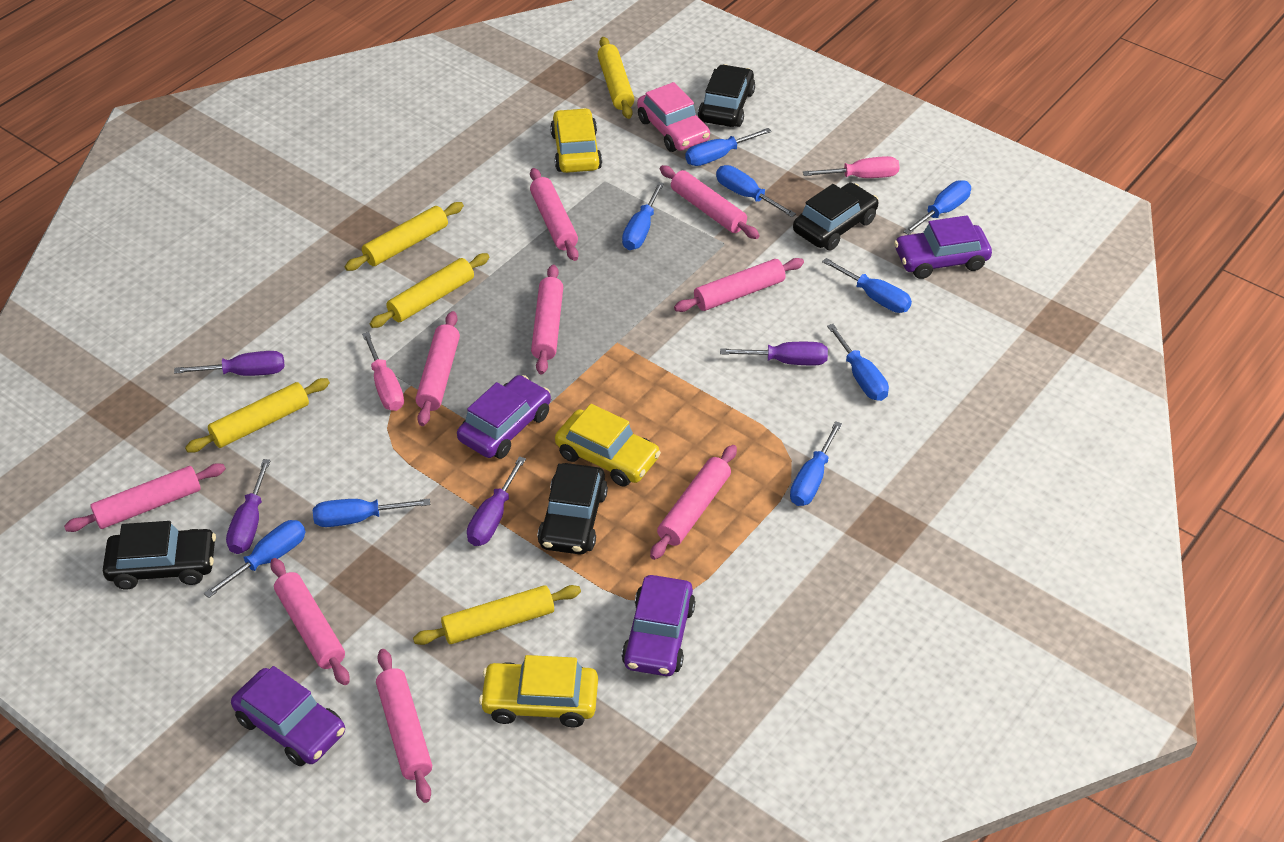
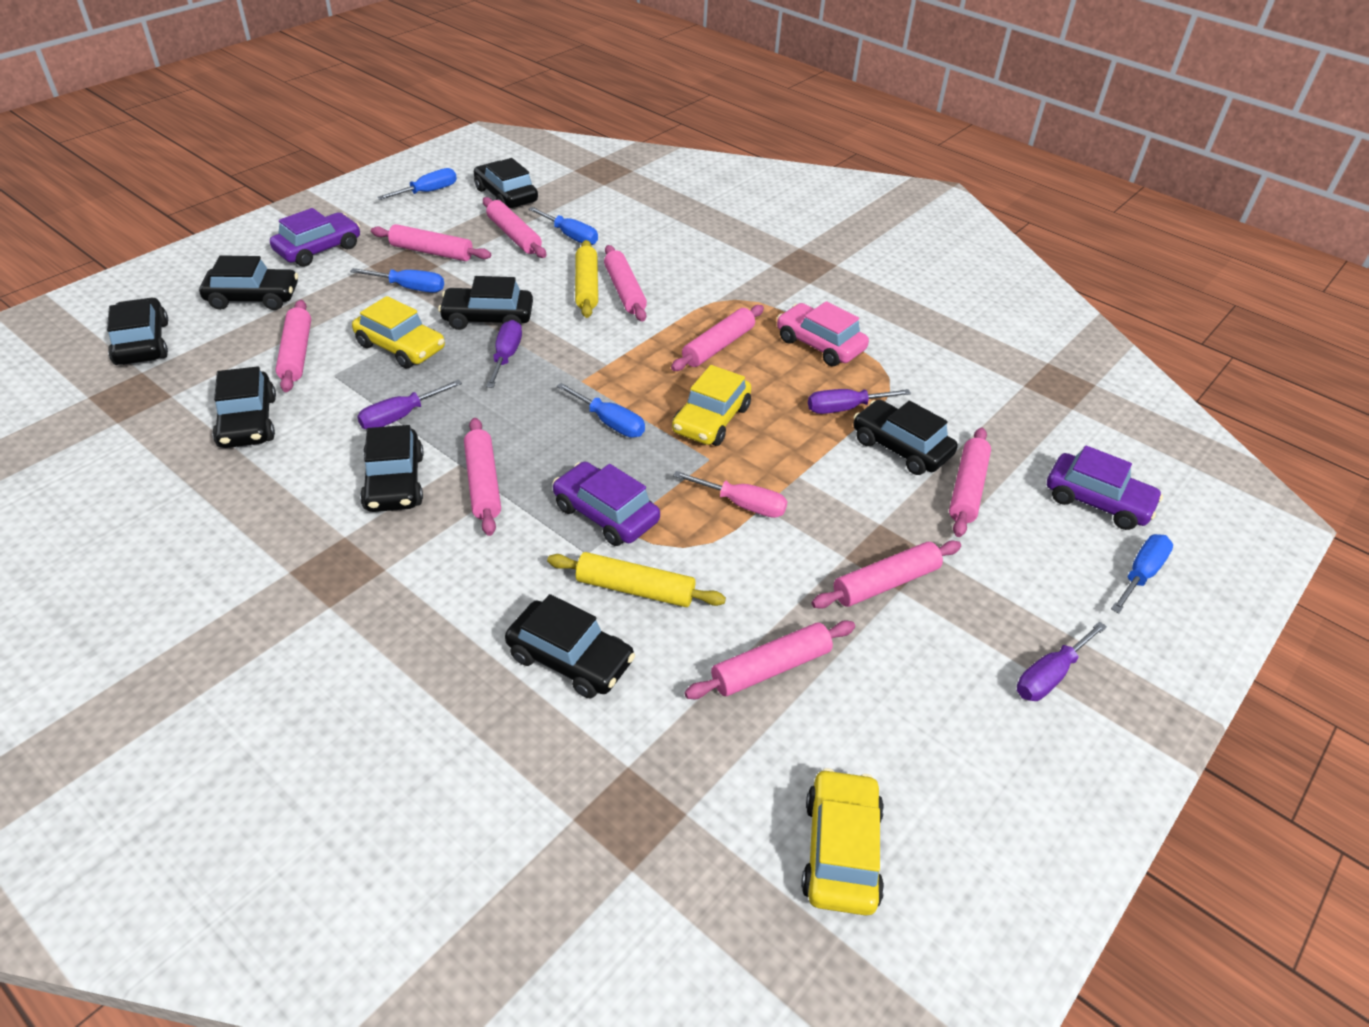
black car: [103,521,216,590] [537,463,608,555] [698,64,755,127] [793,183,878,250] = 4 -> [107,297,168,365] [199,255,298,310] [213,366,276,448] [360,425,424,512] [438,276,533,330] [474,158,538,208] [505,594,635,698] [853,400,958,475] = 8
blue screwdriver: [204,520,305,598] [313,498,430,527] [622,182,664,250] [685,128,772,166] [716,165,796,217] [790,421,842,506] [822,258,912,313] [827,324,889,401] [903,180,971,235] = 9 -> [350,268,444,293] [377,168,457,200] [528,207,598,245] [556,383,645,438] [1111,534,1173,613] = 5
pink screwdriver: [362,332,404,411] [803,156,899,178] = 2 -> [673,471,787,518] = 1
purple car: [231,666,345,767] [457,375,551,459] [622,575,695,676] [894,215,992,279] = 4 -> [270,208,360,267] [553,461,660,546] [1047,445,1163,530] = 3
yellow rolling pin: [185,378,330,453] [345,202,464,271] [370,253,489,328] [413,585,581,645] [598,37,634,119] = 5 -> [547,552,726,607] [575,240,598,318] = 2

